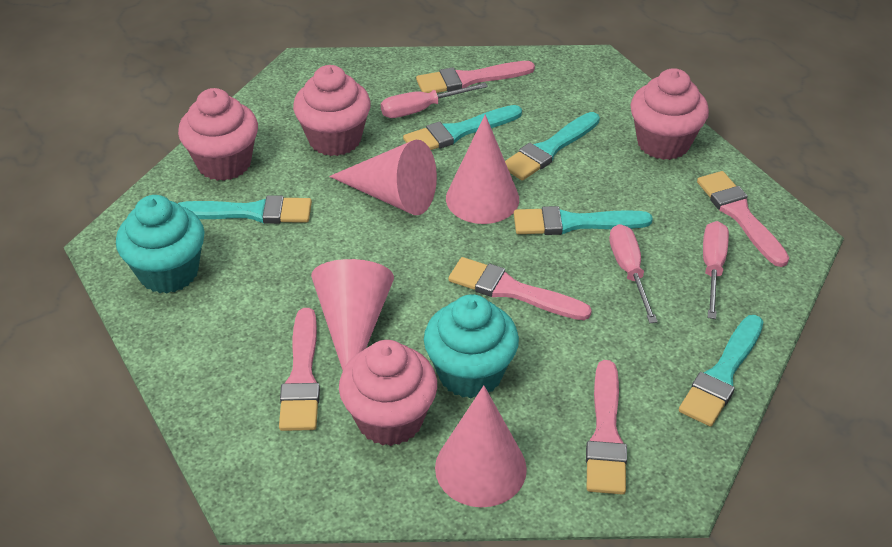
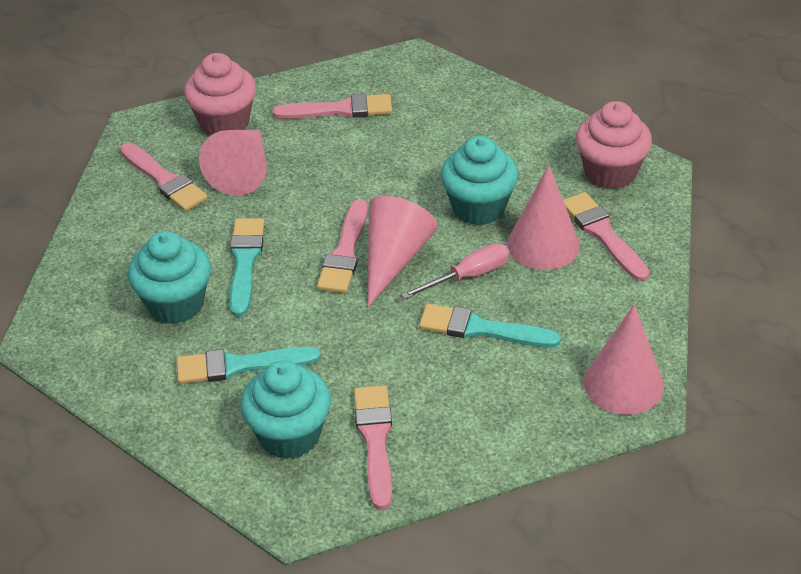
pink cupcake: [178,88,258,181] [293,65,371,156] [339,340,437,446] [630,68,709,160] = 4 -> [184,53,256,135] [576,101,652,189] = 2
pink screwdriver: [381,83,488,118] [609,224,658,323] [703,221,729,319] = 3 -> [401,243,510,299] = 1
turquoise brush: [178,195,312,224] [403,105,522,150] [505,112,600,181] [514,206,653,235] [679,315,763,427] = 5 -> [177,346,321,384] [230,218,265,317] [419,304,561,348] = 3
turquoise cupcake: [116,195,205,293] [424,294,519,398] = 2 -> [128,231,211,324] [241,360,331,459] [441,136,518,225] = 3

